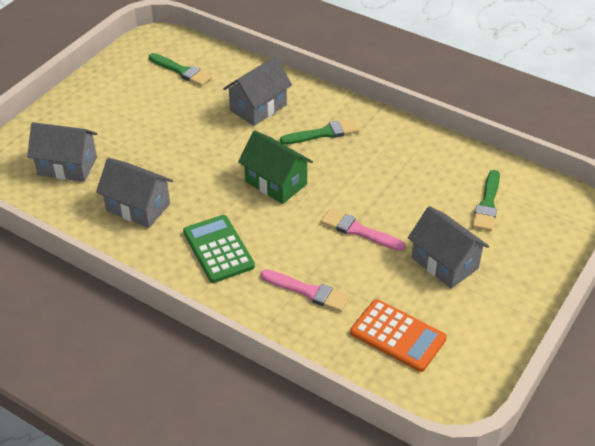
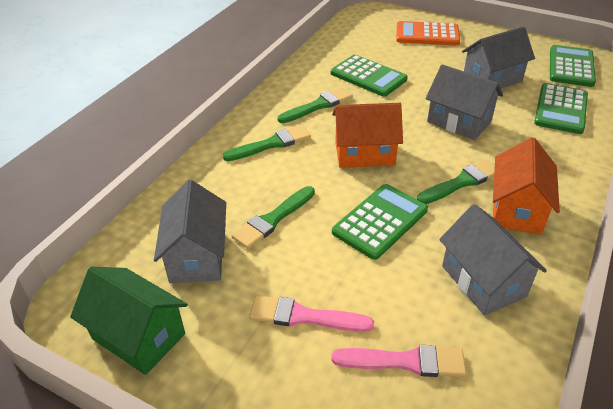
green brush: [149,53,212,86] [280,119,359,145] [472,170,500,231] = 3 -> [223,125,311,161] [232,186,315,249] [277,87,353,123] [417,159,495,204] = 4
green calculator: [183,215,255,283] = 1 -> [331,55,408,97] [332,184,428,260] [534,83,588,134] [550,45,596,87] = 4
orange house: none = 0 -> [332,103,403,168] [493,137,560,235] = 2

